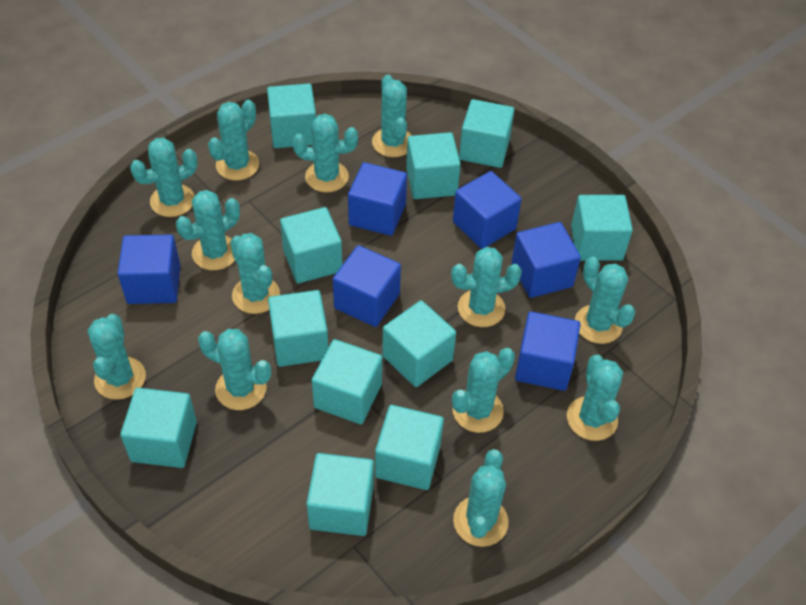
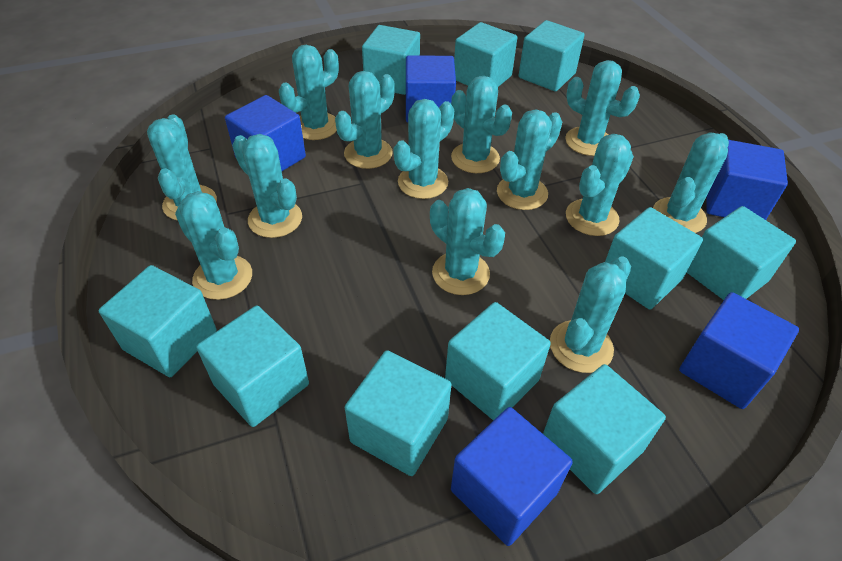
blue cube: [117,234,181,304] [333,245,401,327] [348,162,407,236] [453,171,521,249] [511,222,581,298] [515,311,580,391] = 6 -> [225,95,306,171] [406,55,456,122] [451,407,573,546] [679,292,799,409] [706,140,788,220] = 5
turquoise cube: [120,388,197,468] [267,83,316,148] [268,290,328,367] [280,207,342,283] [306,453,374,536] [312,339,382,424] [375,405,444,490] [382,300,456,387] [406,132,461,199] [459,99,514,168] [571,195,633,261] = 11 -> [99,265,217,377] [196,306,309,427] [345,350,451,476] [362,25,420,95] [445,302,551,421] [454,22,517,87] [518,20,585,92] [543,364,666,494] [605,207,703,310] [686,206,796,300] = 10

